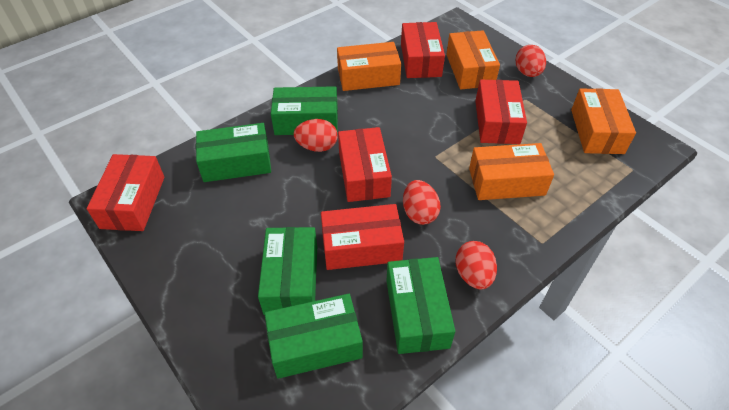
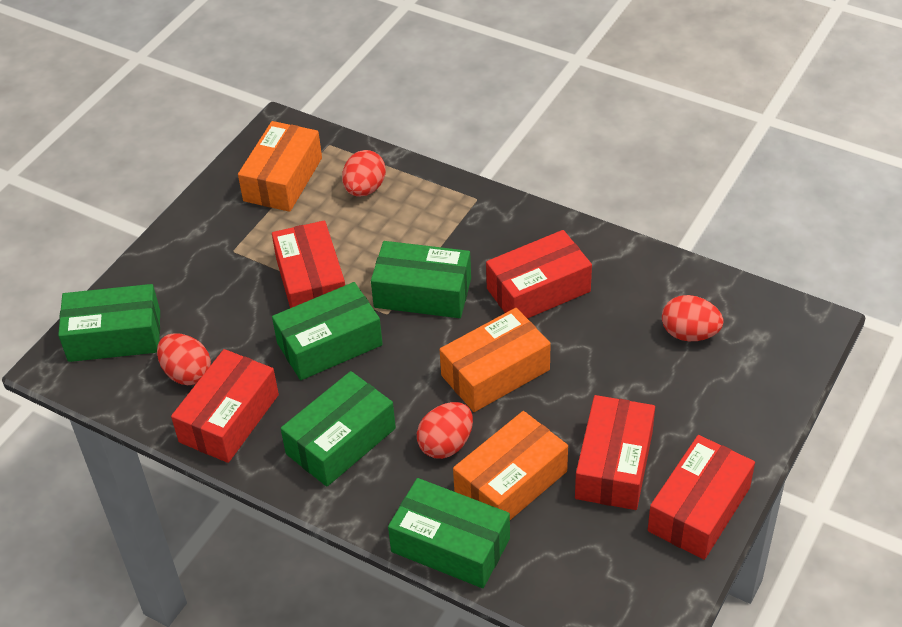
orange box: [337,42,401,91] [446,30,500,89] [469,143,554,200] [571,88,636,154] = 4 -> [238,121,322,212] [439,308,551,412] [453,411,568,520] = 3

